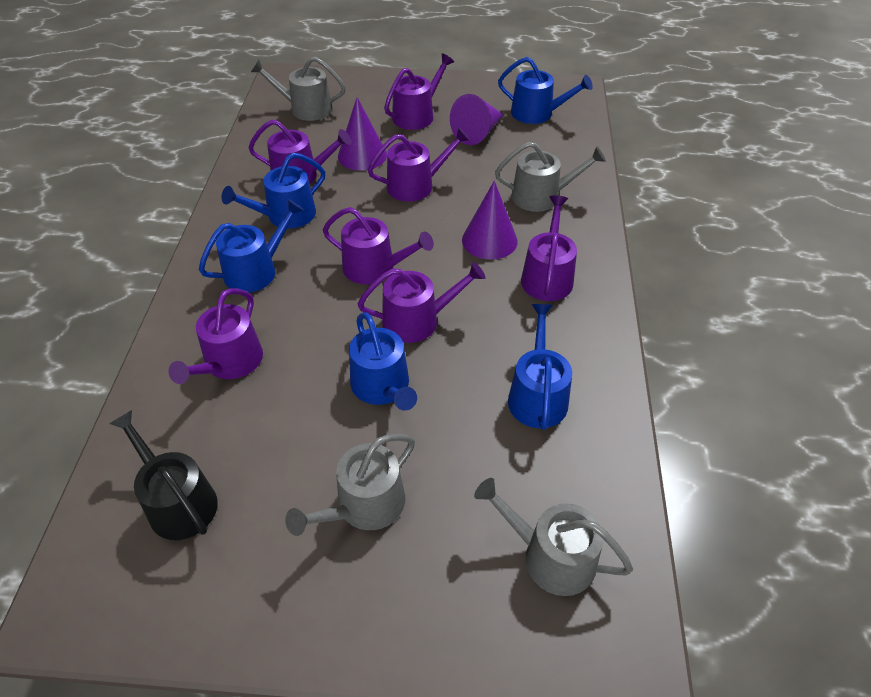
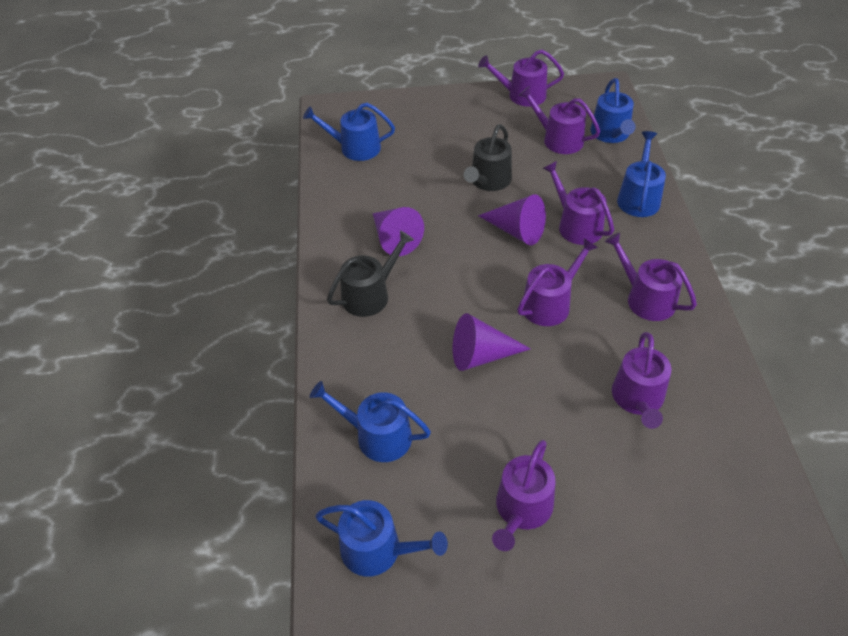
black watering can: [109,410,218,540] = 1 -> [327,230,414,317] [464,124,512,191] = 2
grey watering can: [251,57,346,121] [285,434,415,536] [474,478,633,596] [495,142,606,212] = 4 -> none = 0

